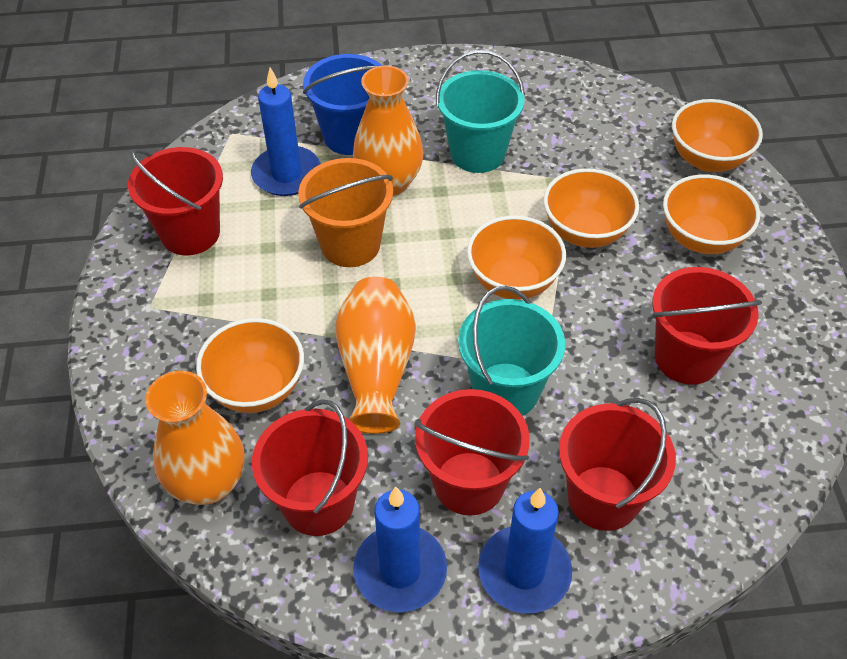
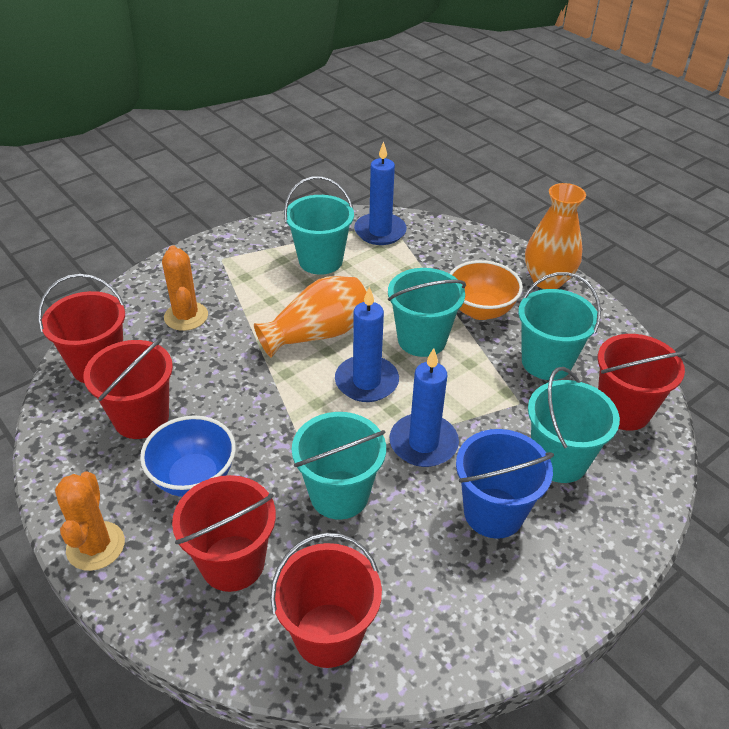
blue bowl: none = 0 -> [140,416,236,497] = 1
orange bowl: [196,318,304,413] [467,216,566,300] [544,168,639,248] [663,174,760,254] [672,99,763,172] = 5 -> [450,260,523,320] = 1
orange bucket: [298,158,393,267] = 1 -> none = 0
orange cactus: none = 0 -> [55,472,125,571] [162,245,208,331] = 2
orange vase: [145,371,245,505] [335,277,416,434] [353,66,424,196] = 3 -> [254,276,366,358] [525,183,586,289] = 2
turquoise bucket: [436,50,525,173] [458,286,565,416] = 2 -> [284,176,354,275] [292,412,386,520] [388,268,466,357] [518,272,601,380] [528,367,620,483] = 5

